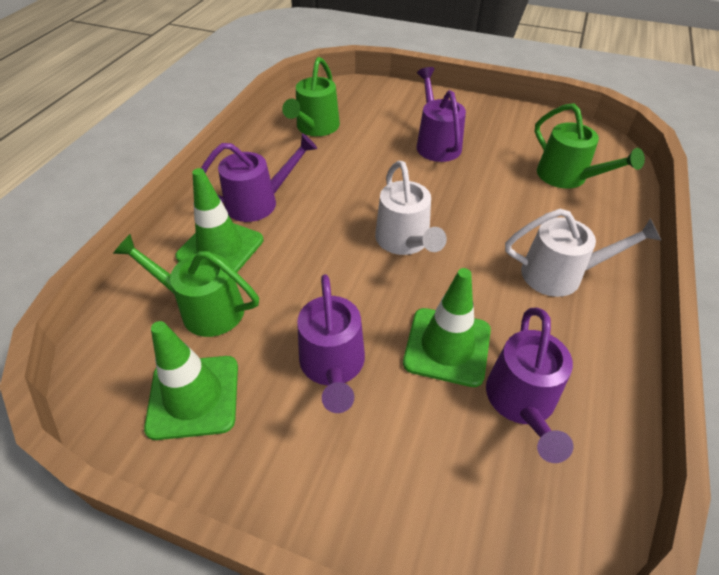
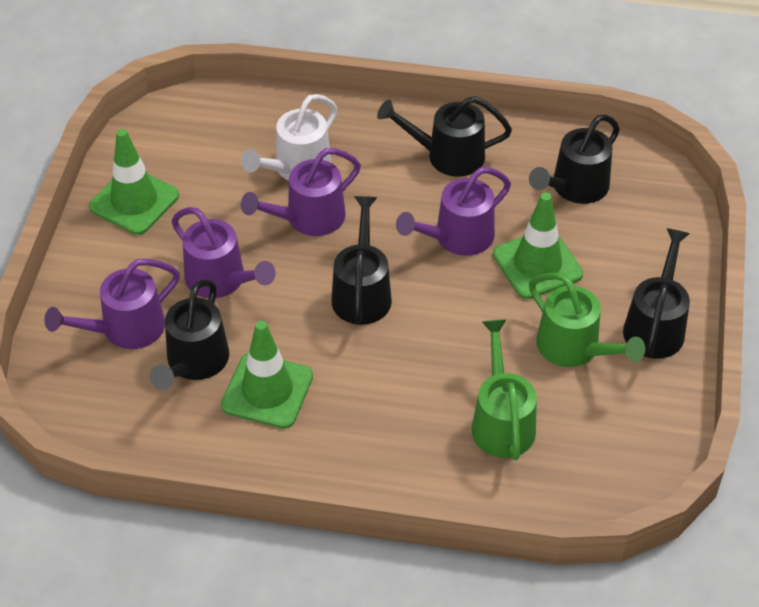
black watering can: none = 0 -> [150,279,229,390] [331,196,392,325] [377,96,512,177] [529,114,620,204] [623,228,690,359] = 5
green watering can: [113,234,259,337] [282,57,340,136] [535,103,645,189] = 3 -> [472,319,537,460] [529,273,645,367] = 2
white watering can: [375,161,447,255] [505,209,662,297] = 2 -> [241,94,337,181] = 1

